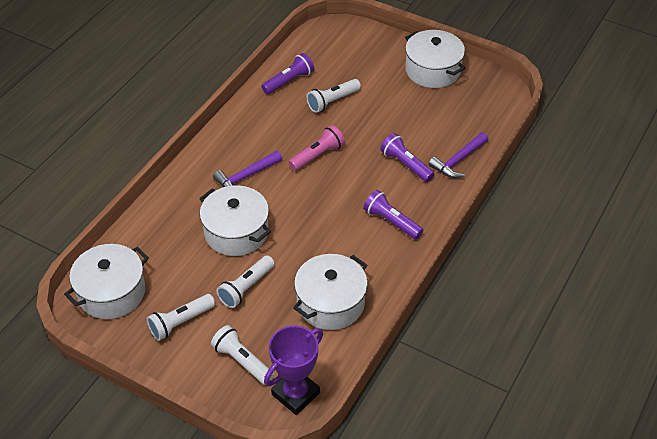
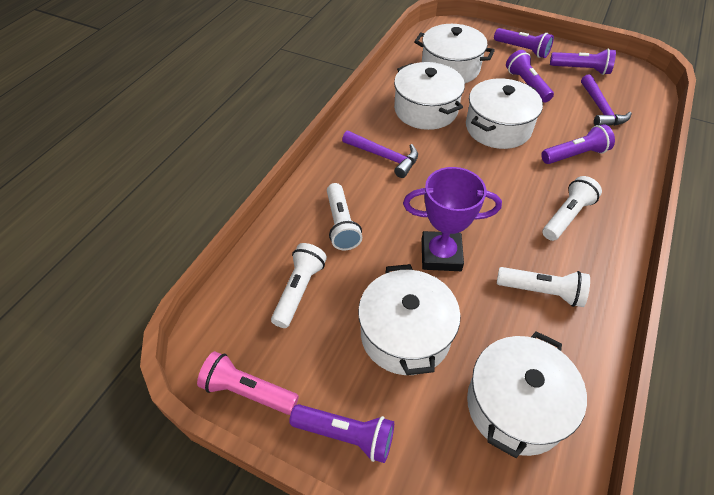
purple flashlight: [262,53,314,94] [363,190,423,239] [380,133,434,182] = 3 -> [289,404,394,463] [494,28,554,58] [506,50,554,102] [541,124,615,164] [550,49,616,75] = 5
white pot: [64,244,149,319] [199,185,271,256] [293,254,368,330] [405,30,466,88] = 4 -> [358,264,461,375] [394,62,465,130] [414,24,495,83] [466,78,543,149] [467,331,587,458] = 5

